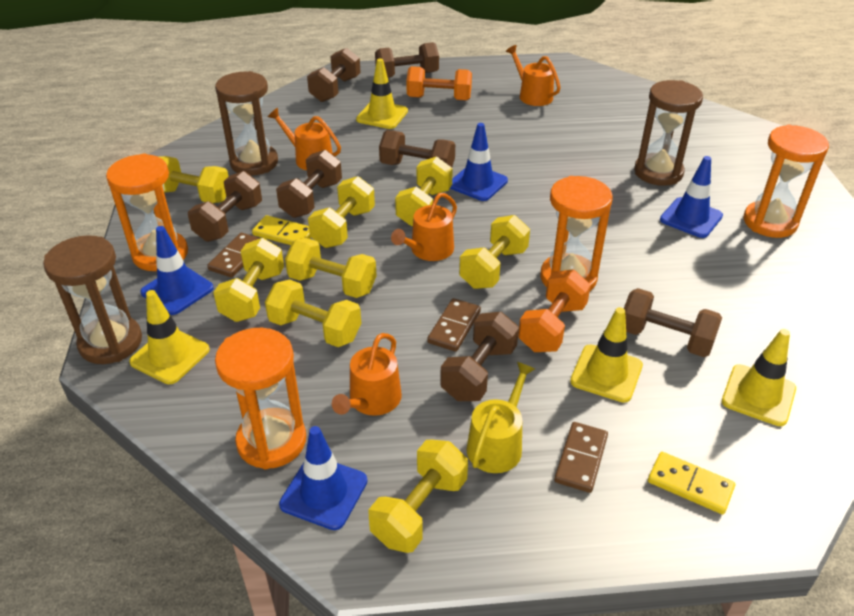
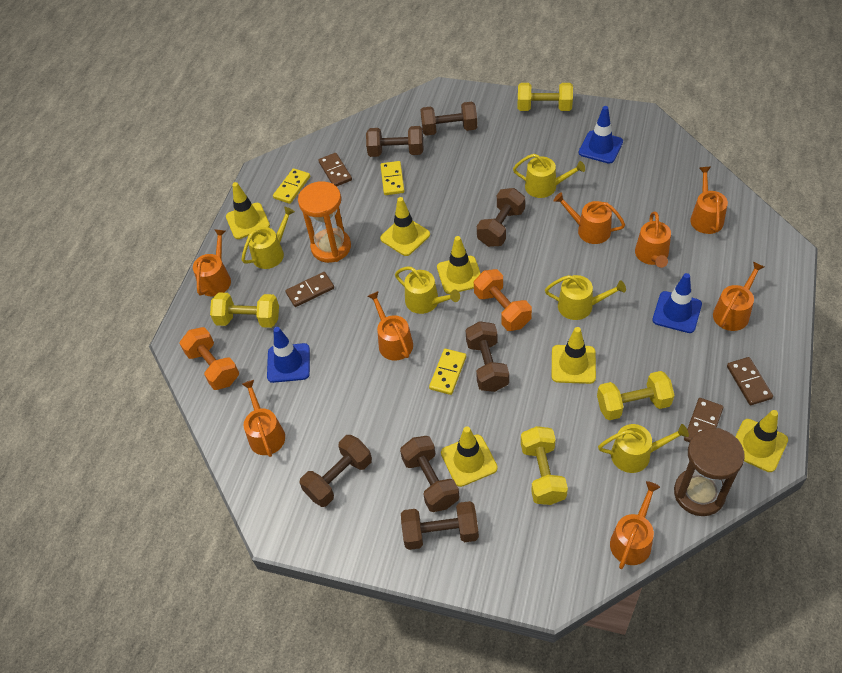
blue traffic cone: [140,226,214,315] [279,426,367,530] [450,123,508,201] [660,156,723,238] = 4 -> [267,327,310,383] [579,106,623,164] [652,273,702,333] = 3
brown domino: [207,233,260,278] [427,298,481,352] [554,422,608,493] = 3 -> [285,272,334,307] [318,153,352,187] [684,398,724,442] [727,357,773,405] = 4
brown hourglass: [43,235,142,364] [215,71,278,176] [634,80,703,186] = 3 -> [674,428,745,516] = 1
orange hourglass: [106,154,188,271] [215,328,306,469] [540,176,613,291] [744,125,829,238] = 4 -> [298,181,351,263] = 1
orange watering can: [268,108,341,170] [332,333,402,416] [391,193,457,261] [506,45,561,106] = 4 -> [193,229,231,297] [242,380,285,457] [368,291,413,361] [554,192,625,244] [610,481,660,569] [635,212,671,268] [690,167,728,234] [713,262,764,331] = 8
yellow domino: [252,215,311,245] [648,452,735,514] = 2 -> [273,168,310,204] [381,161,404,195] [429,349,466,395] = 3
yellow dumbbell: [160,156,229,203] [213,238,284,322] [265,280,361,347] [285,238,377,298] [308,176,375,248] [369,440,468,553] [395,156,453,226] [459,215,530,289] = 8 -> [210,293,279,328] [518,83,573,111] [521,426,568,505] [597,371,675,420] = 4
yellow traffic cone: [129,290,210,384] [356,58,408,129] [570,307,643,403] [722,329,796,426] = 4 -> [226,182,270,239] [380,197,430,256] [437,236,481,294] [441,426,498,487] [552,327,596,384] [735,410,788,472] = 6
yellow watering can: [466,362,535,473] = 1 -> [242,207,295,269] [395,267,460,314] [513,154,585,198] [545,275,626,320] [598,424,689,473] = 5

